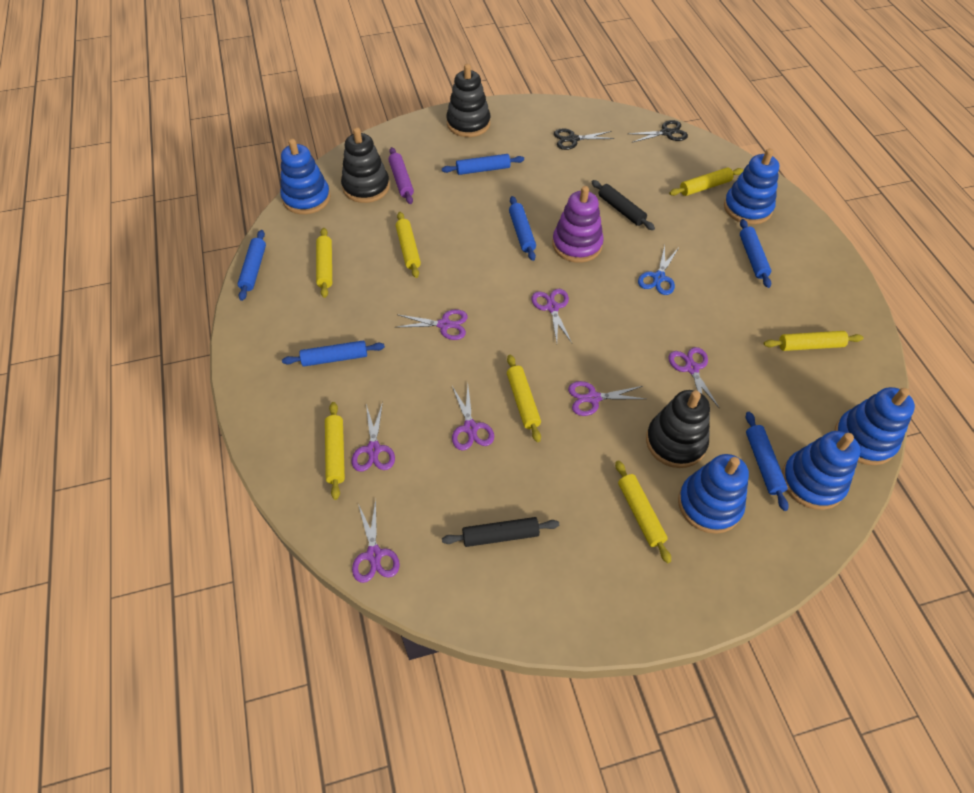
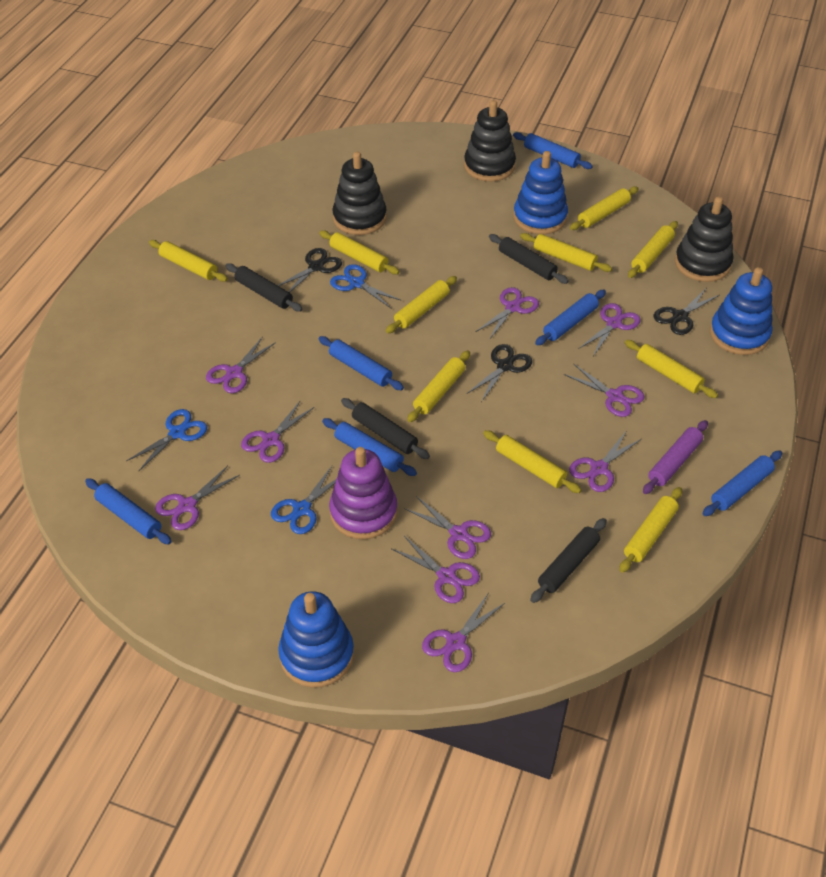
black rolling pin: [442,517,559,547] [592,180,655,230] = 2 -> [226,263,303,312] [341,398,430,459] [489,234,569,284] [530,518,607,603] = 4
black scissors: [554,128,614,150] [628,120,688,143] = 2 -> [277,248,342,293] [467,344,532,402] [654,288,719,335] = 3
blue scissors: [638,246,678,295] = 1 -> [126,409,207,471] [271,466,336,534] [330,264,402,308] = 3
blue stacking toy: [280,139,330,214] [678,454,749,534] [724,149,779,225] [782,431,860,510] [835,387,915,465] = 5 -> [278,591,354,688] [514,151,568,234] [710,267,773,355] = 3
purple scissors: [352,402,395,472] [352,500,400,583] [397,309,468,340] [452,386,494,451] [531,289,572,343] [568,381,646,416] [669,347,720,409] = 7 -> [155,466,240,530] [206,336,276,393] [241,400,314,463] [391,536,480,603] [404,496,491,559] [422,594,505,672] [476,287,539,340] [564,364,645,417] [569,430,641,492] [580,303,641,356] = 10
yellow rolling pin: [316,228,332,298] [325,402,345,500] [396,212,421,278] [507,355,541,442] [615,460,671,563] [669,168,743,196] [764,331,863,351] = 7 -> [149,240,228,282] [319,230,399,275] [386,276,457,334] [407,350,470,422] [483,430,581,493] [520,233,612,272] [570,186,638,230] [619,487,682,573] [625,340,718,398] [628,221,678,278] = 10

